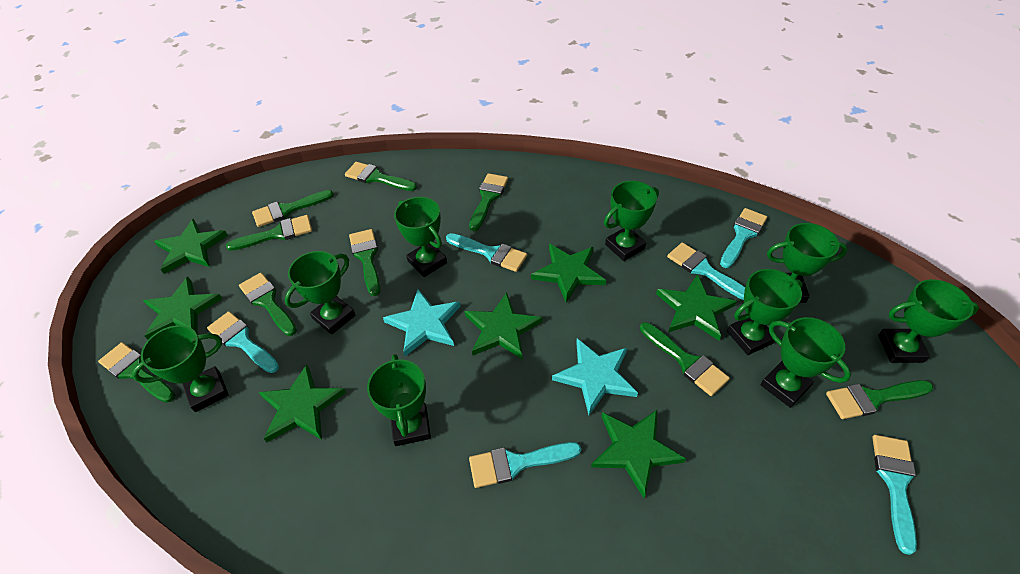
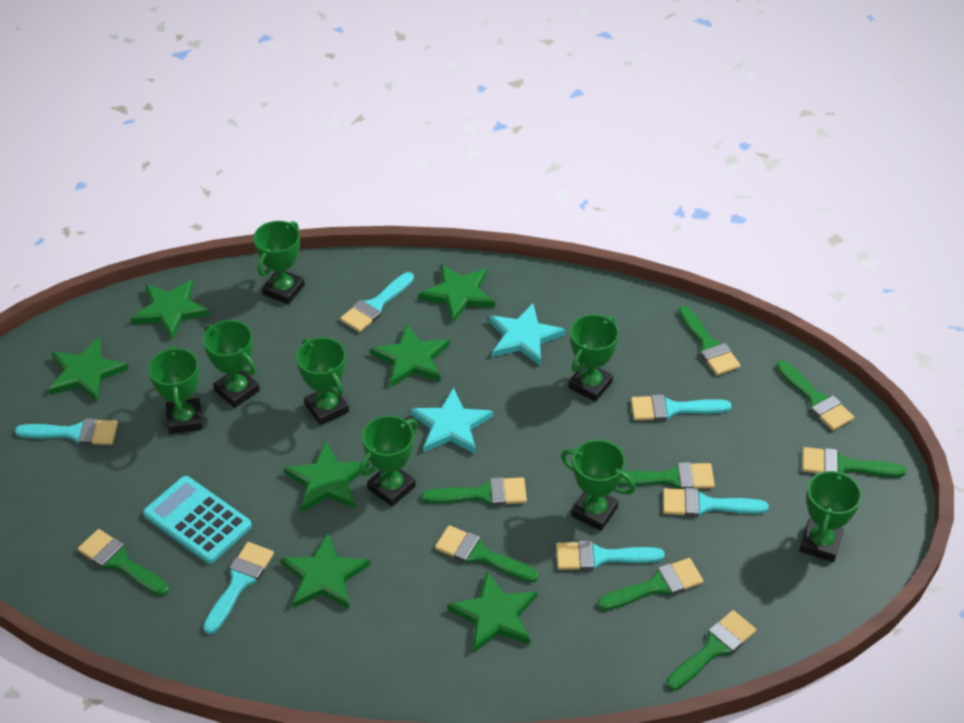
green trophy: [132,325,229,412] [285,251,356,335] [367,354,431,446] [394,197,447,277] [604,181,659,261] [727,269,803,355] [760,317,851,408] [767,223,848,303] [878,279,979,363] = 9 -> [148,346,202,434] [203,320,260,408] [254,221,305,304] [296,337,349,425] [359,416,418,506] [561,440,636,531] [568,314,619,402] [799,469,862,562] = 8
turquoise calculator: none = 0 -> [143,476,252,564] = 1

